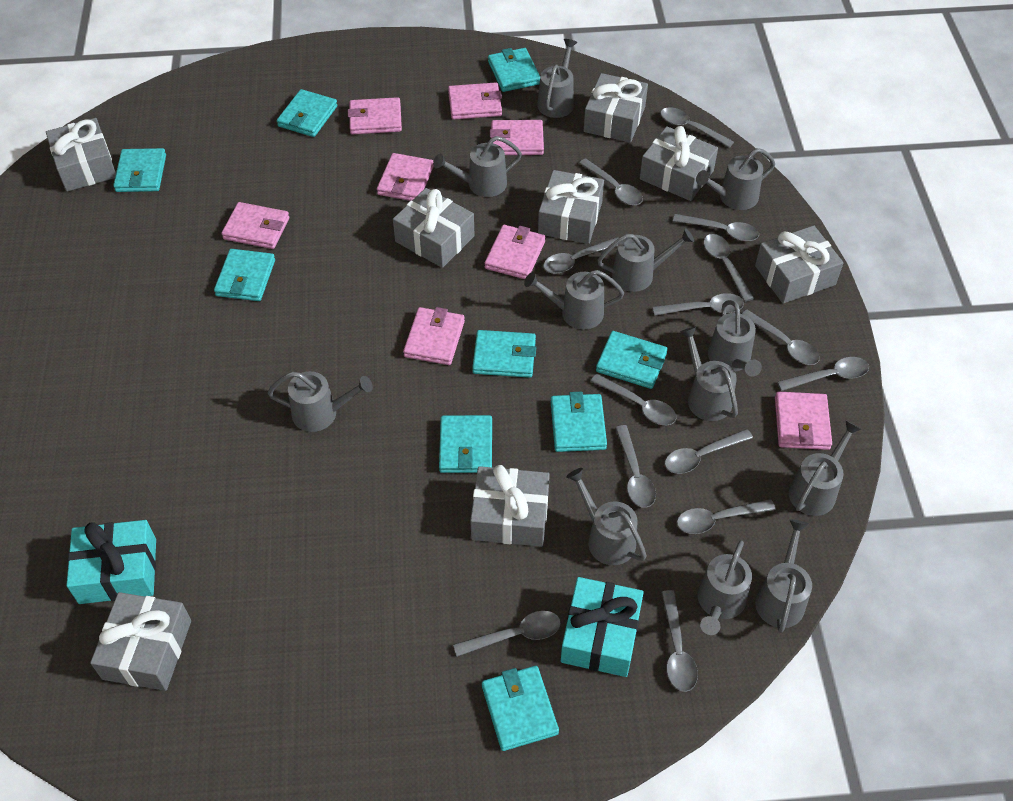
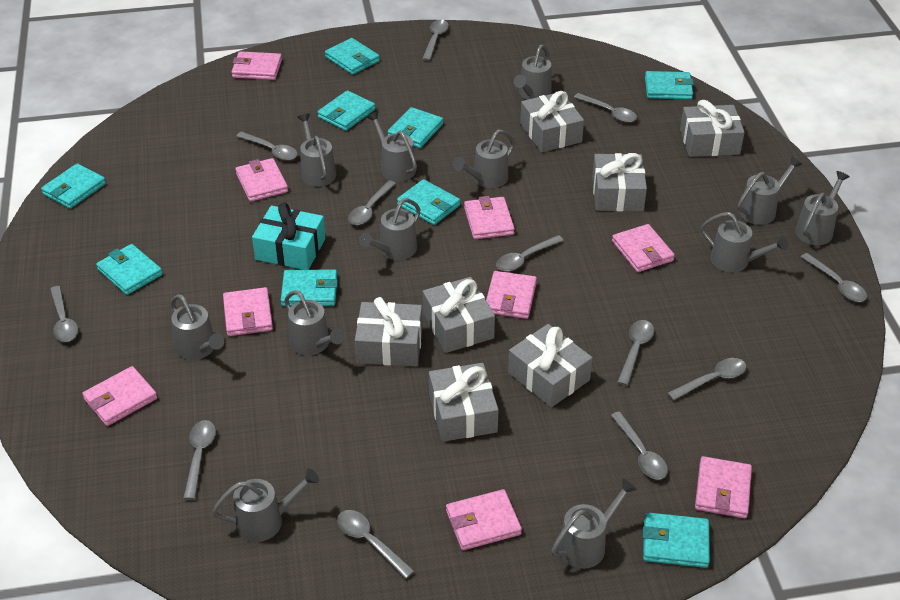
grey gift: [46,118,116,192] [90,592,191,691] [393,188,475,268] [470,465,550,547] [538,170,604,244] [584,73,648,143] [640,126,718,201] [755,226,843,304] = 8 -> [355,297,422,366] [422,277,495,353] [429,363,499,442] [508,324,592,407] [520,91,584,152] [592,153,647,211] [680,100,745,157] = 7
grey spoon: [453,611,561,657] [543,237,618,274] [579,158,643,205] [591,374,677,425] [615,425,656,508] [653,293,744,316] [660,107,734,148] [661,590,698,692] [665,429,753,474] [673,214,759,241] [677,499,775,534] [703,234,754,302] [742,310,820,365] [777,357,869,391] = 14 -> [50,286,78,342] [183,420,216,500] [236,131,298,160] [337,510,414,579] [348,180,396,225] [422,20,449,61] [496,235,564,271] [574,93,637,123] [610,411,668,480] [617,320,654,386] [667,358,746,401] [801,253,867,302] = 12
pink wallet: [222,202,289,249] [348,97,402,134] [377,153,434,201] [403,307,465,365] [448,83,502,120] [485,225,545,279] [490,120,544,155] [775,392,832,450] = 8 -> [82,366,157,426] [223,287,273,336] [232,51,282,80] [235,158,288,202] [446,489,522,550] [464,196,515,239] [486,271,537,319] [612,224,675,272] [695,456,752,518] = 9
turquoise gift: [66,520,156,604] [561,577,644,677] = 2 -> [252,202,326,270] = 1

